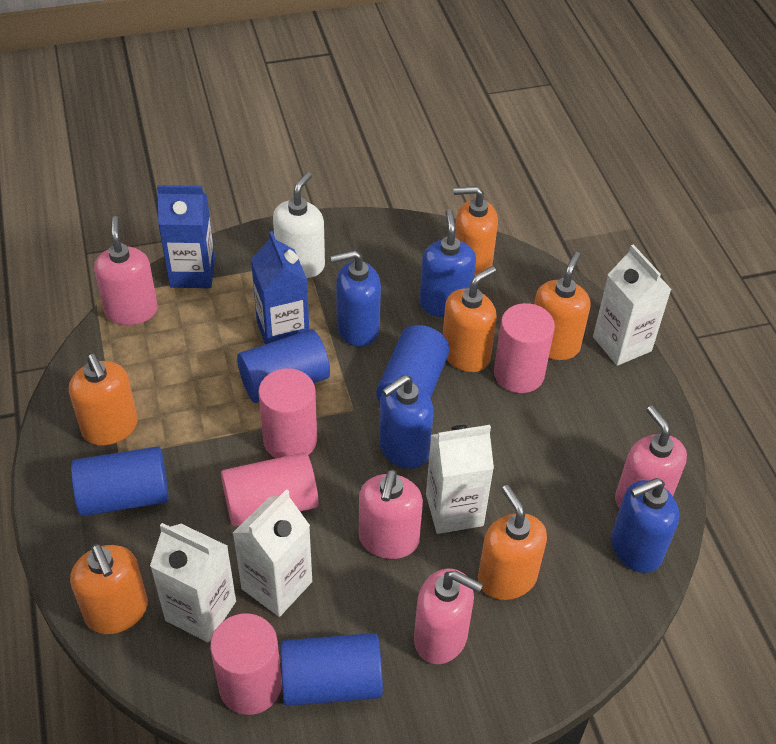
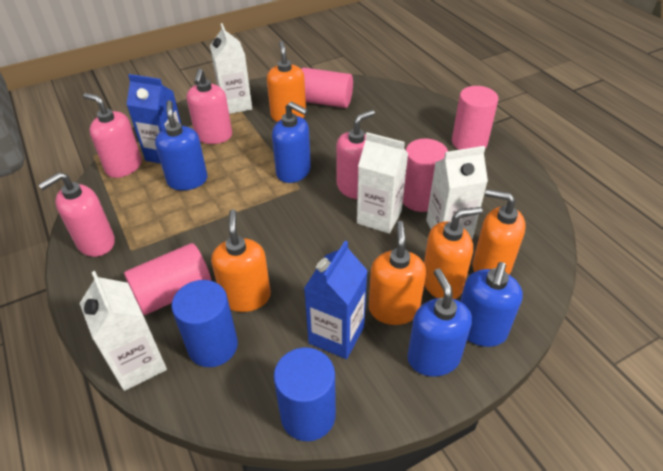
blue cylinder: [71,446,169,516] [237,329,330,403] [280,633,383,706] [376,325,450,402] = 4 -> [171,280,238,367] [274,348,336,441] = 2
orange soap dispenser: [69,354,138,445] [70,544,148,634] [443,266,497,372] [454,186,498,276] [478,485,547,600] [534,252,591,360] = 6 -> [211,209,271,312] [267,41,306,122] [369,221,426,325] [424,207,483,299] [473,189,526,275] = 5
white soap dispenser: [273,172,325,278] = 1 -> none = 0

